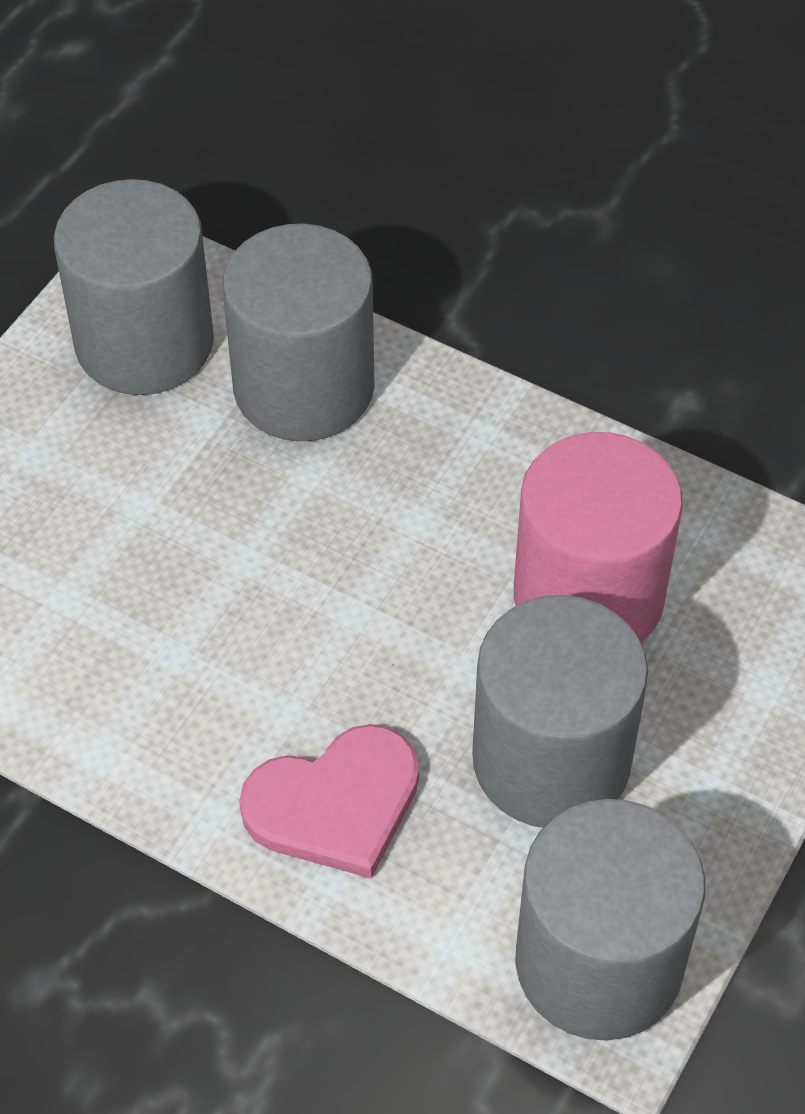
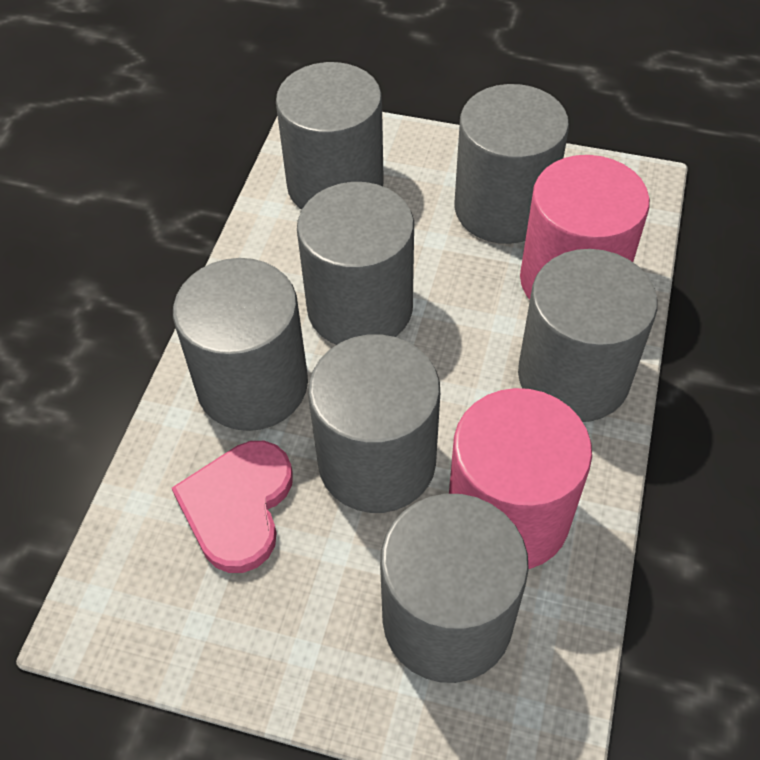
grey cylinder: [54,179,214,395] [223,224,375,441] [472,595,648,828] [515,799,705,1041] = 4 -> [173,258,308,431] [276,62,384,210] [297,182,414,345] [308,334,440,513] [380,494,529,683] [454,84,569,244] [518,249,658,422] = 7
pink cylinder: [514,432,683,642] = 1 -> [449,388,592,569] [520,155,650,300] = 2

